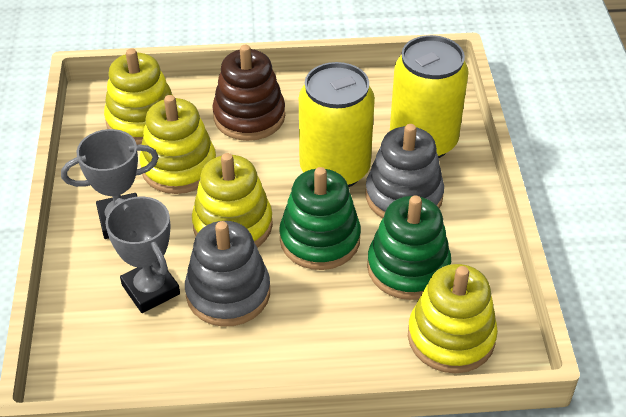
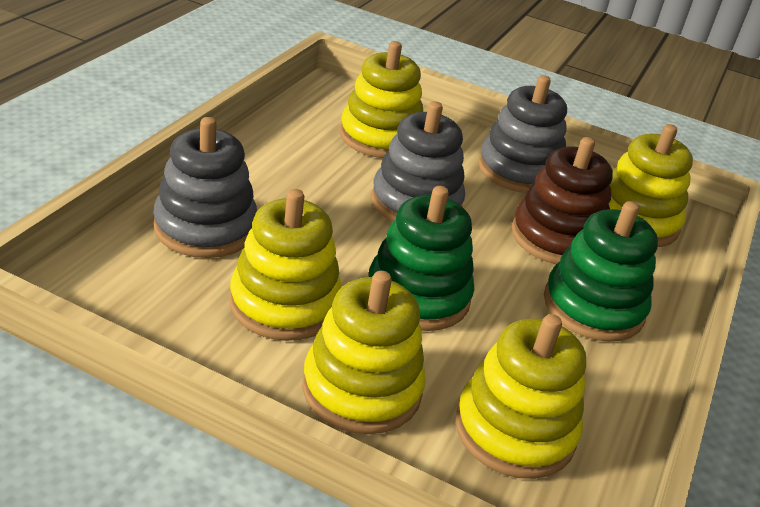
grey stacking toy: [185,221,270,327] [365,124,444,218] = 2 -> [153,117,257,258] [371,101,465,222] [478,75,567,193] = 3
grey trophy: [61,129,159,239] [105,196,180,313] = 2 -> none = 0
yellow can: [299,62,375,187] [390,35,469,158] = 2 -> none = 0
yellow stacking toy: [104,48,172,145] [139,95,216,194] [192,153,273,248] [408,264,498,373] = 4 -> [229,189,342,341] [302,271,426,434] [340,41,423,158] [455,314,586,479] [609,124,693,247] = 5

